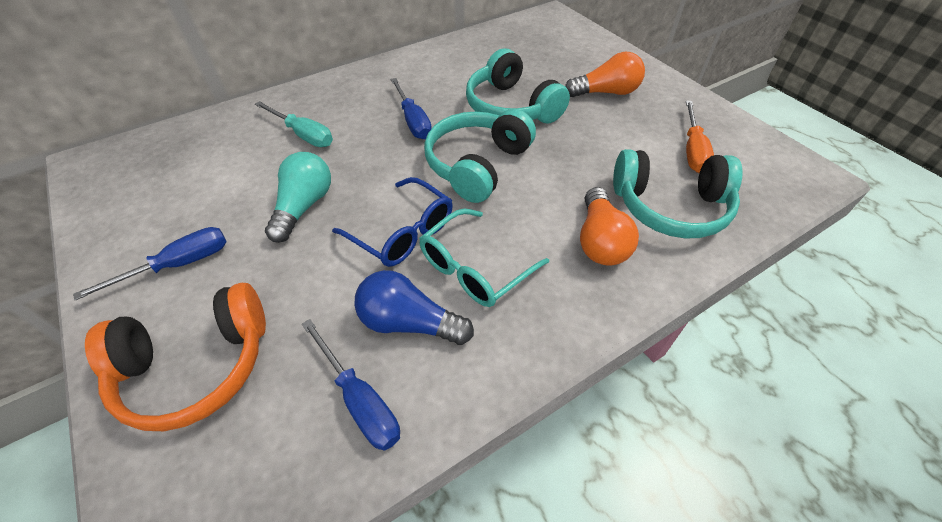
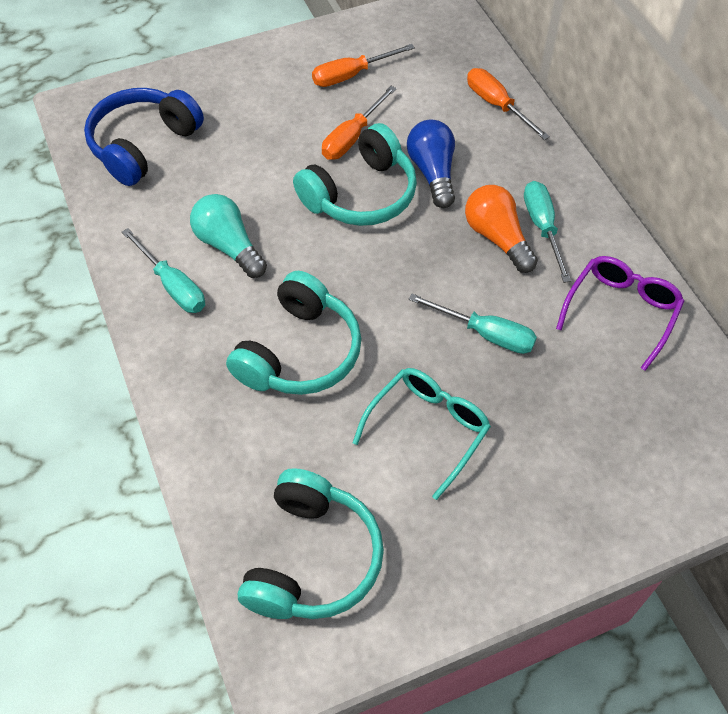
blue glasses: [332,177,453,267] = 1 -> none = 0
blue headphones: none = 0 -> [84,88,204,186] = 1
blue screwdriver: [73,227,227,301] [302,319,400,451] [391,78,432,139] = 3 -> none = 0
orange headphones: [85,283,266,431] = 1 -> none = 0
orange light bulb: [565,52,645,97] [580,187,639,266] = 2 -> [465,185,538,273] = 1
orange screwdriver: [686,100,714,173] = 1 -> [312,44,415,87] [322,86,396,160] [467,68,550,140] = 3
purple glasses: none = 0 -> [556,256,684,371] = 1
turquoise screwdriver: [255,101,333,147] = 1 -> [122,228,205,313] [408,294,537,354] [524,181,571,283] = 3

